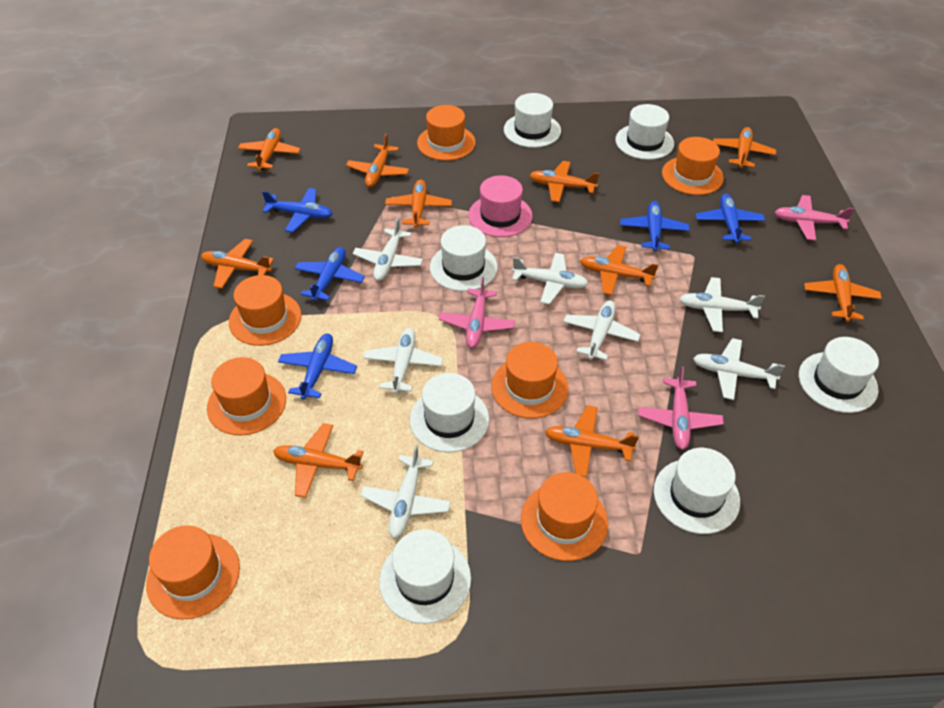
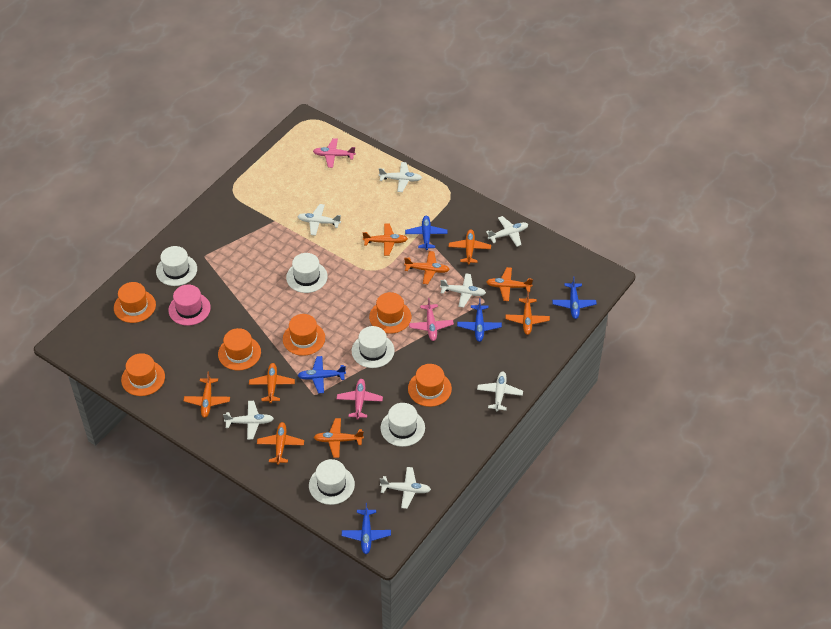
orange hat: [146,525,240,620] [207,357,286,435] [229,275,301,346] [417,105,476,161] [491,342,569,418] [521,472,608,561] [662,137,724,195] = 7 -> [114,282,156,323] [121,353,165,396] [218,328,261,371] [283,314,325,356] [369,292,411,334] [408,364,452,407] = 6
orange plane: [201,239,274,289] [238,128,301,171] [273,423,364,498] [346,133,409,187] [385,179,452,228] [529,161,599,202] [545,405,639,477] [580,245,658,295] [713,127,776,168] [804,264,882,322] = 10 -> [184,371,230,418] [249,363,295,403] [257,422,304,465] [314,418,364,458] [363,223,408,256] [404,251,450,284] [449,229,491,264] [486,267,533,301] [505,292,550,335] = 9
white hat: [379,529,471,624] [410,373,489,452] [430,225,498,291] [504,93,561,148] [615,104,674,160] [654,448,740,534] [799,337,879,413] = 7 -> [156,246,197,286] [286,253,328,293] [309,459,355,505] [352,326,395,368] [381,403,425,447] = 5

